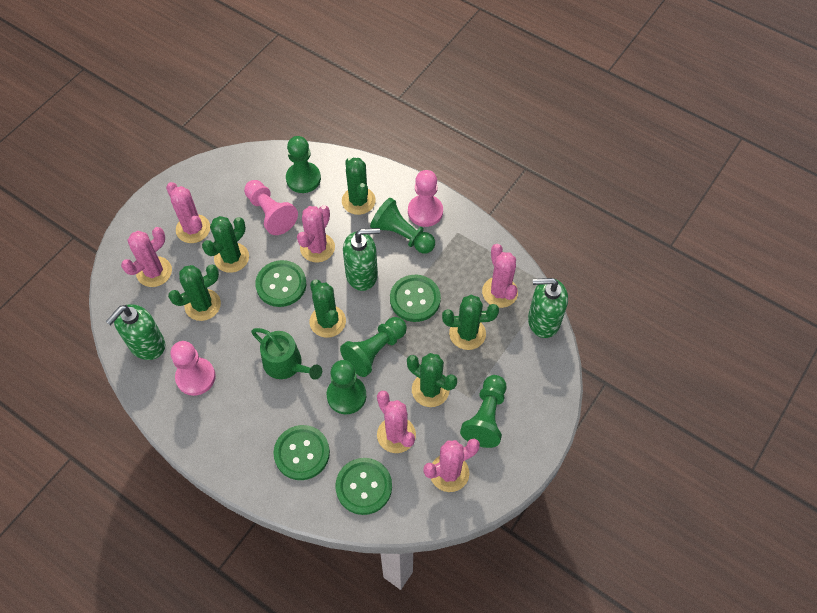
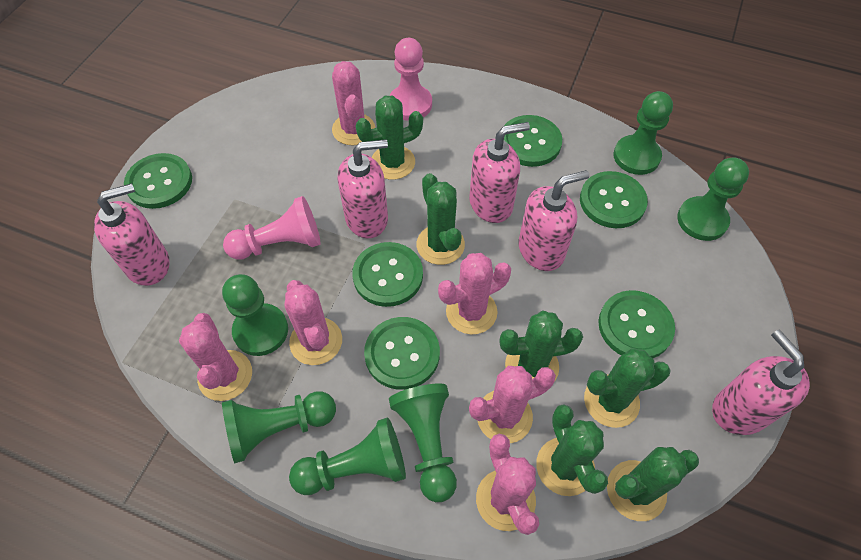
green button: [255,260,306,307] [273,425,330,480] [335,458,392,515] [390,275,441,322] = 4 -> [124,153,192,209] [352,242,423,307] [364,317,440,390] [504,115,562,167] [580,171,648,228] [598,290,675,358] = 6
green pawn: [286,136,321,193] [327,360,366,415] [340,317,407,377] [370,198,435,254] [460,375,506,448] = 5 -> [222,274,288,356] [222,391,336,463] [289,418,406,495] [389,383,457,502] [613,91,673,175] [677,158,749,241] = 6
green soap dispenser: [106,304,165,360] [343,228,380,291] [528,278,568,338] = 3 -> none = 0
green watering can: [251,328,322,380] = 1 -> none = 0
pink pawn: [170,341,216,396] [244,180,298,235] [408,170,443,227] = 3 -> [223,196,321,260] [389,38,432,121] = 2
pink soap dispenser: none = 0 -> [94,183,169,286] [338,139,388,239] [469,122,530,223] [518,170,589,271] [712,330,810,435] = 5

